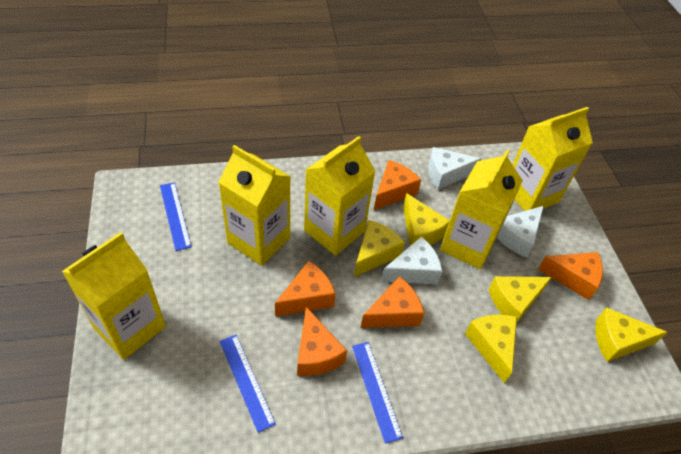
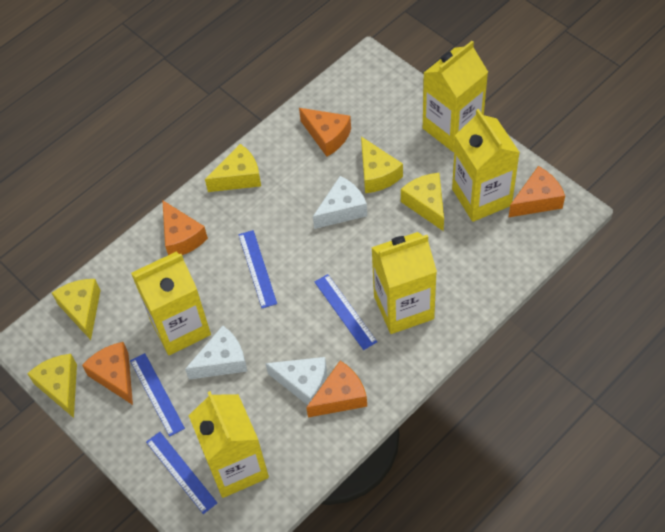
blue ruler: [160,182,192,251] [220,335,276,433] [352,342,403,444] = 3 -> [130,353,185,437] [146,432,217,514] [238,230,277,308] [315,274,377,350] = 4

